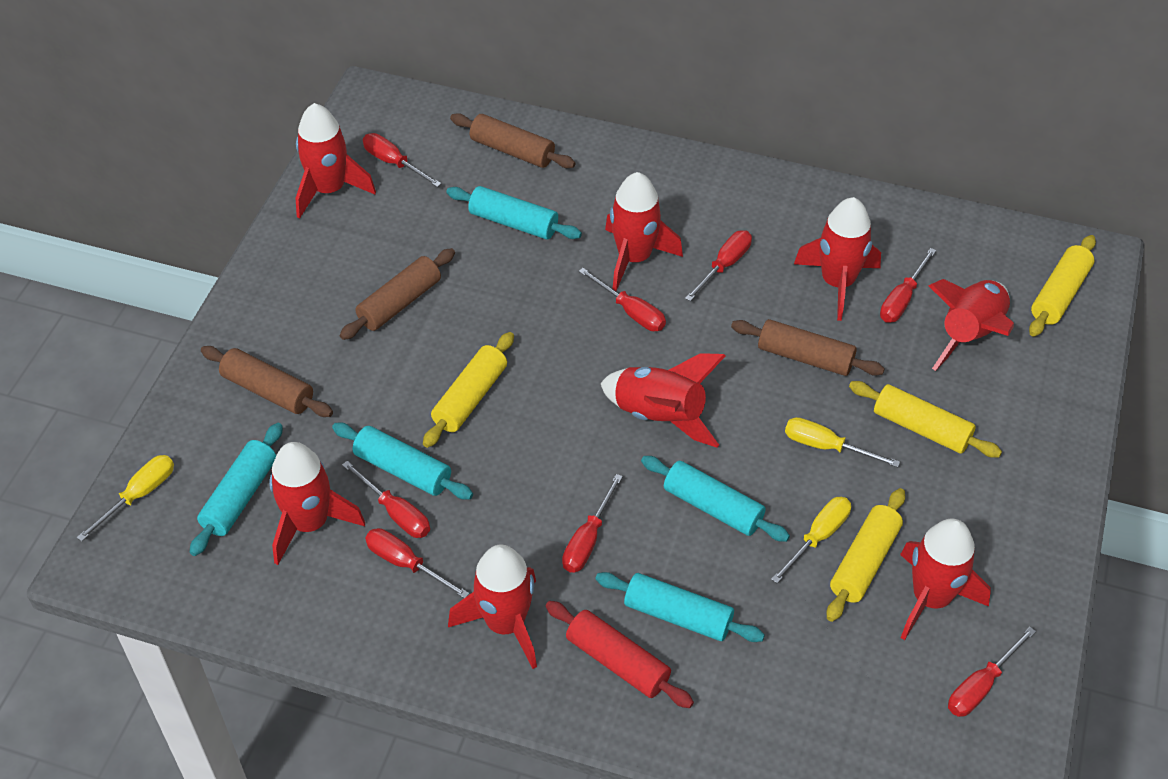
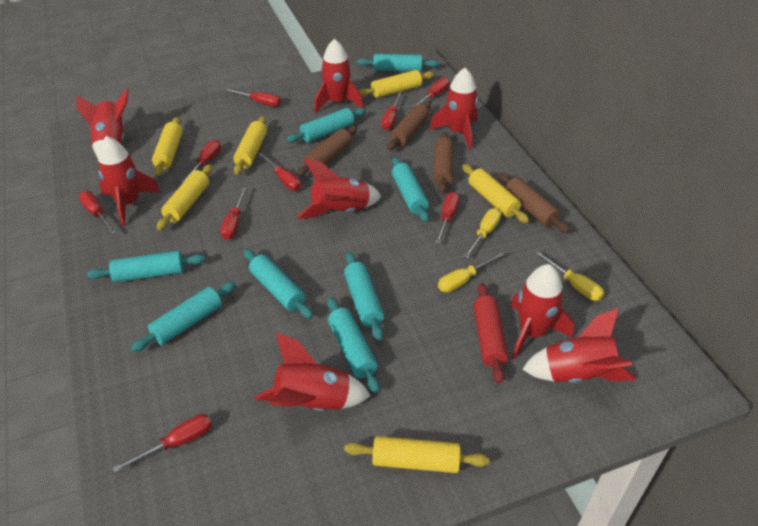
red screwdriver: [342,461,430,538] [363,133,441,187] [365,528,470,598] [562,474,623,573] [579,268,666,331] [685,230,752,302] [880,248,936,323] [948,627,1036,717] = 8 -> [79,191,116,234] [113,414,212,473] [182,140,221,183] [220,187,247,240] [225,88,281,107] [258,153,301,191] [381,92,402,130] [412,77,450,107] [435,192,459,244] = 9
turquoise rolling pin: [190,423,283,556] [332,422,473,500] [446,186,582,240] [595,572,765,642] [641,456,790,542] = 5 -> [87,251,205,283] [130,281,236,352] [243,249,313,319] [286,108,366,143] [327,297,379,393] [344,252,384,340] [357,54,439,72] [392,157,429,222] = 8
yellow rolling pin: [423,332,514,448] [826,488,905,622] [849,381,1002,458] [1029,235,1096,337] = 4 -> [152,117,183,176] [157,164,213,230] [233,116,267,175] [344,436,489,473] [359,70,434,98] [462,164,529,223] = 6

